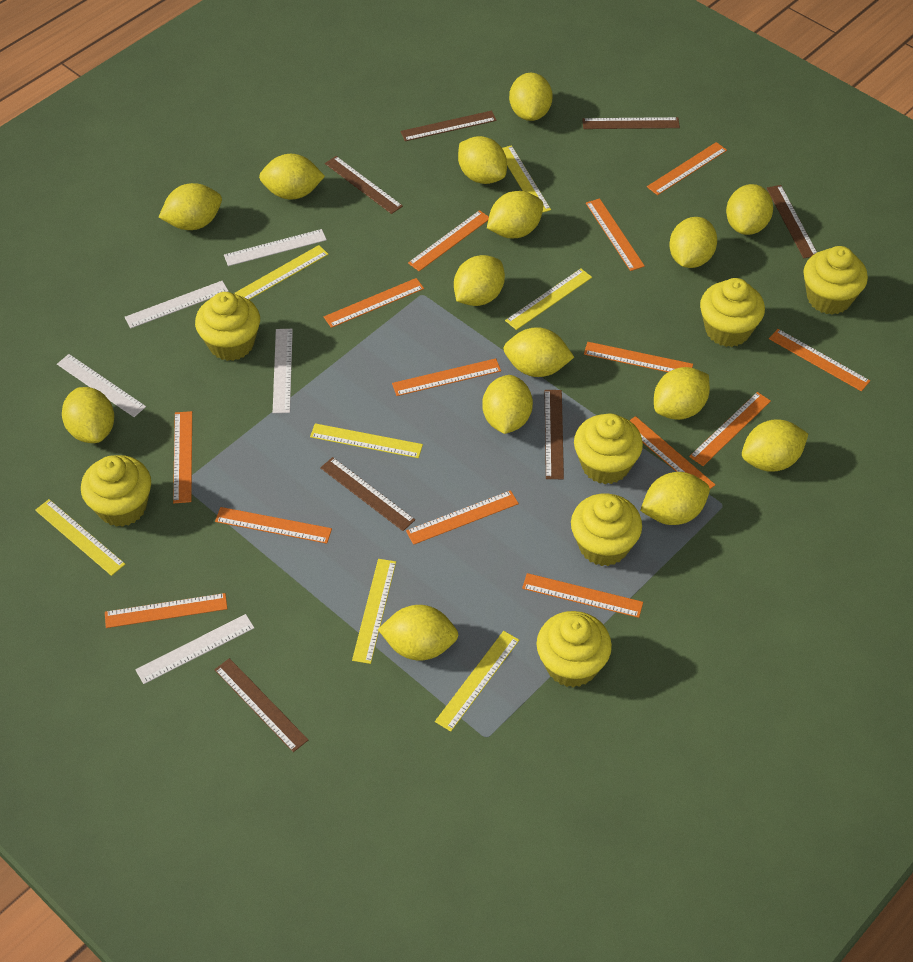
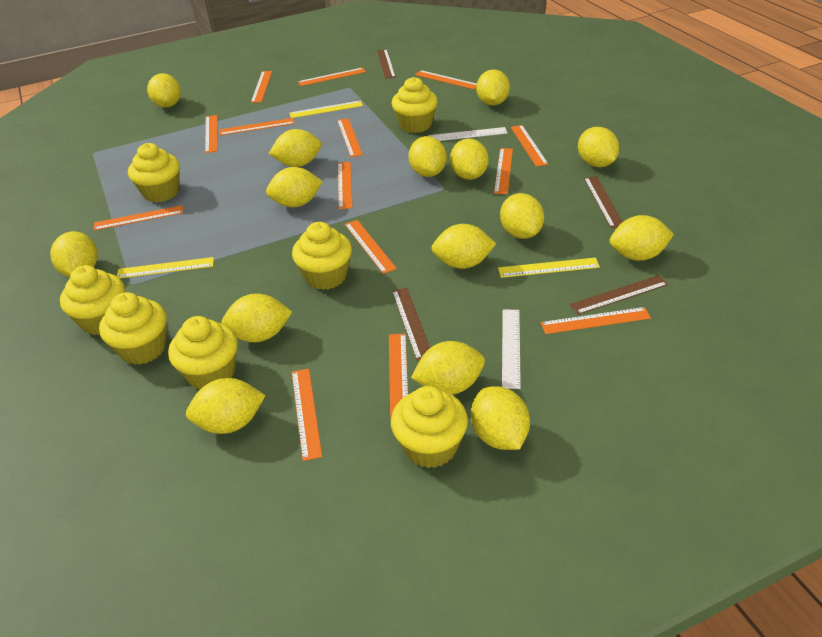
brown ruler: [214,658,308,752] [320,457,415,531] [325,156,403,214] [400,111,497,141] [544,390,564,479] [582,117,680,129] [766,185,817,259] = 7 -> [377,49,396,79] [392,288,430,361] [569,275,668,315] [584,176,623,228] = 4
white ruler: [57,354,146,417] [124,281,229,328] [135,614,254,684] [224,229,327,266] [273,329,293,413] = 5 -> [428,127,507,141] [502,309,521,389] = 2
yellow ruler: [35,499,125,576] [235,245,329,300] [310,423,423,458] [352,559,396,664] [435,631,519,732] [502,145,551,213] [505,268,592,330] = 7 -> [117,257,214,278] [290,101,363,118] [498,258,600,278] = 3

